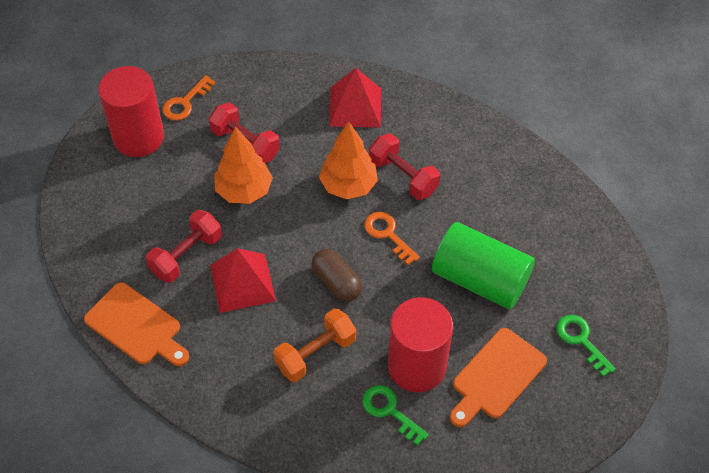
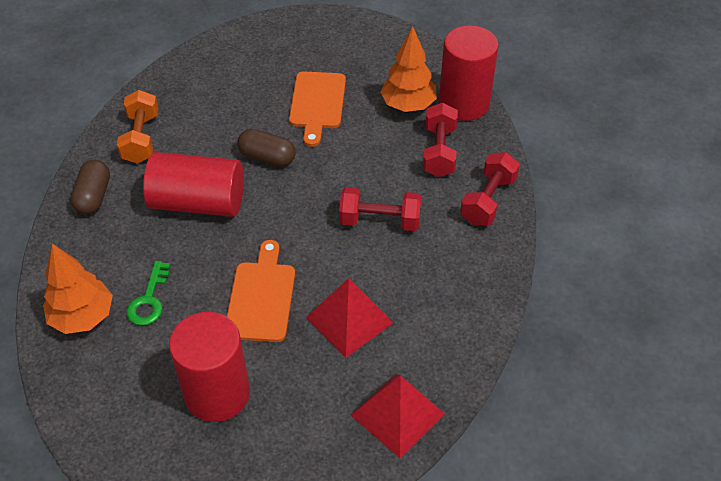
brown capsule: [311,249,362,302] = 1 -> [70,160,110,215] [237,129,296,167] = 2
green cylinder: [432,222,535,309] = 1 -> none = 0
green key: [362,385,429,446] [556,315,616,377] = 2 -> [126,261,170,326] = 1
orange key: [162,75,215,121] [364,212,420,265] = 2 -> none = 0
red cylinder: [98,66,164,157] [388,297,453,392] = 2 -> [143,152,244,217] [169,312,250,422] [439,25,499,121] = 3

